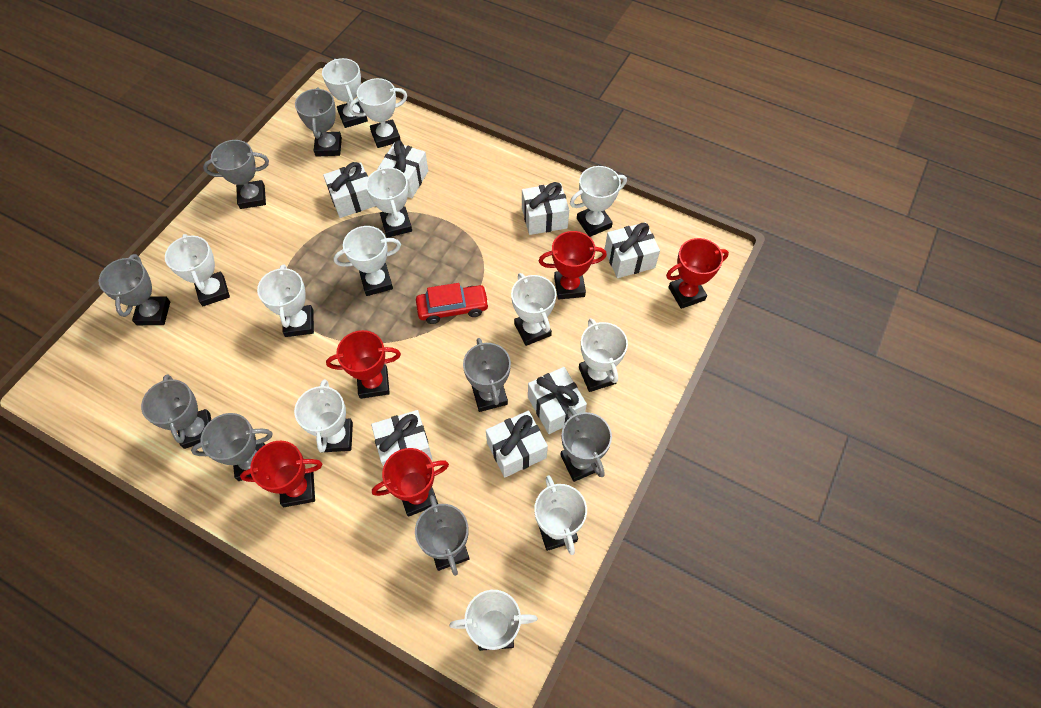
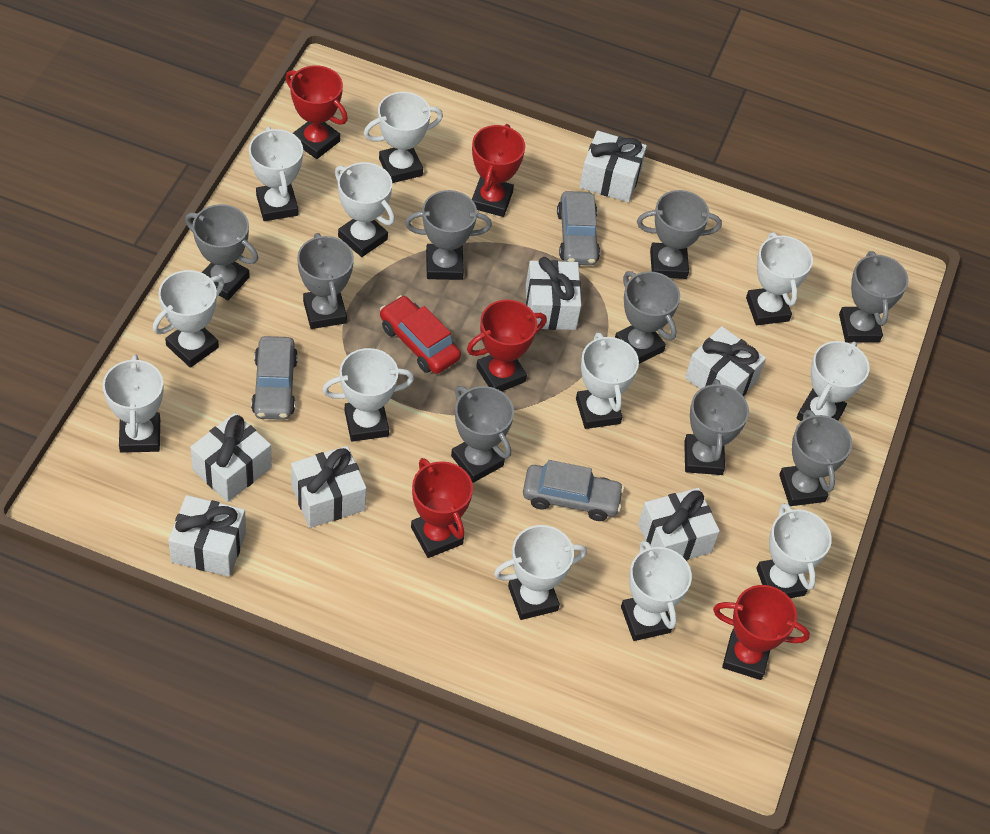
grey car: none = 0 -> [251,336,298,420] [523,460,624,521] [557,191,600,265] = 3
grey trophy: [98,254,170,325] [141,374,211,449] [191,413,273,481] [203,140,269,209] [295,88,342,157] [415,495,470,576] [463,338,511,412] [560,407,612,482] = 8 -> [185,204,258,300] [297,233,354,329] [405,190,492,280] [451,386,514,483] [615,271,680,364] [637,190,722,279] [684,379,749,475] [779,410,852,506] [839,251,909,343] = 9

